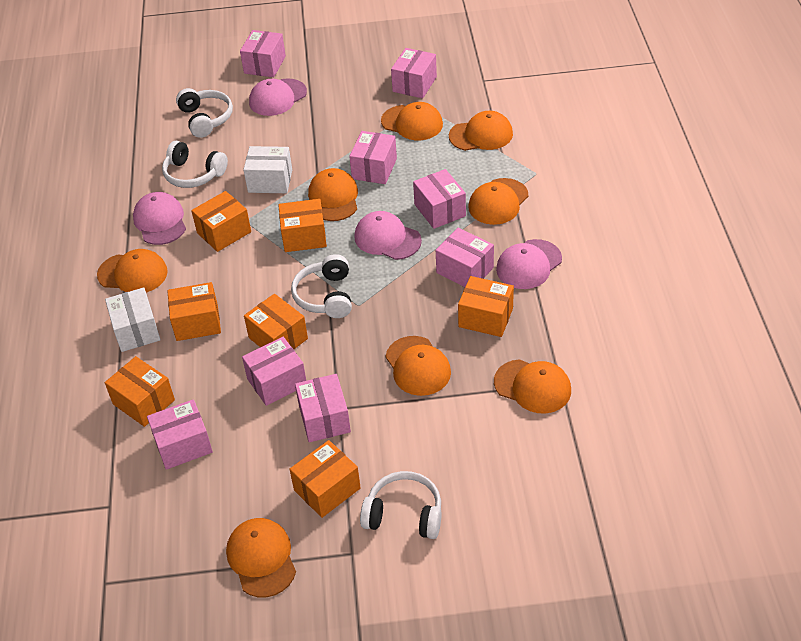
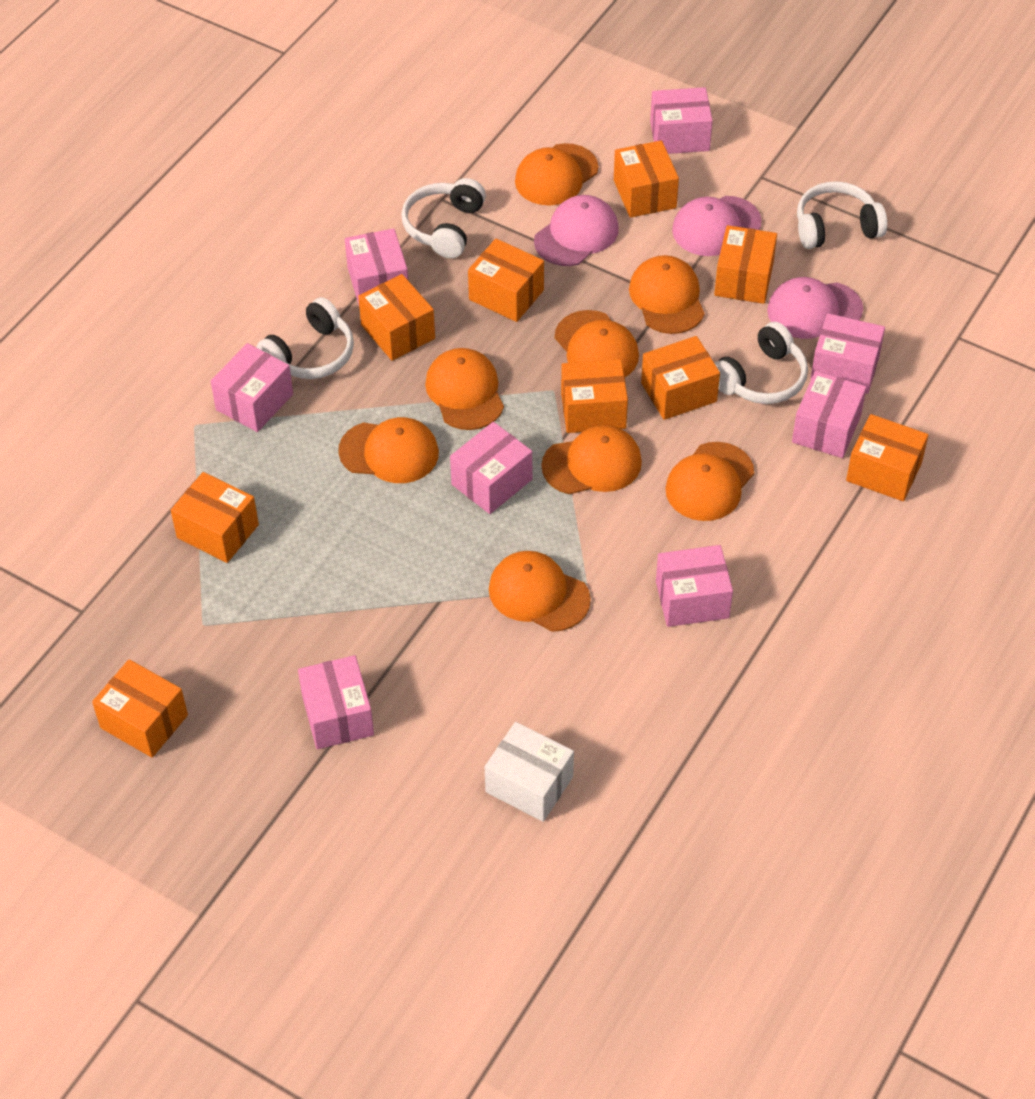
orange box: [105,356,175,427] [167,282,221,341] [191,191,251,252] [244,294,308,349] [278,199,327,252] [290,440,361,518] [458,276,514,337] = 7 -> [92,659,188,758] [171,472,259,563] [358,274,435,361] [468,239,544,322] [561,359,628,433] [614,140,679,218] [641,336,720,420] [714,225,777,304] [846,414,928,501] = 9
pink cap: [133,192,186,245] [249,78,307,116] [354,211,422,260] [496,239,562,289] = 4 -> [534,195,619,266] [672,196,762,256] [767,277,863,339] = 3
white box: [105,287,161,352] [243,146,292,193] = 2 -> [485,722,574,822] = 1

